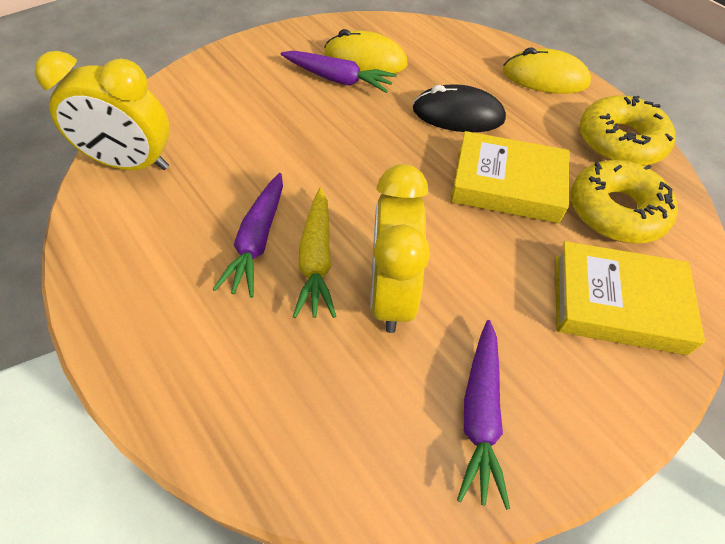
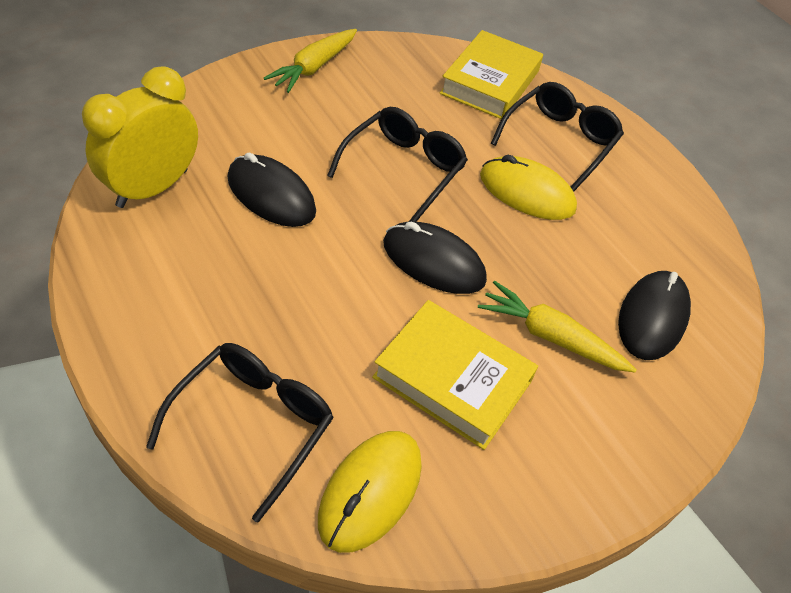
black glasses: none = 0 -> [146,343,334,523] [327,107,468,222] [491,82,624,191] = 3
black mouse: [413,85,506,132] = 1 -> [228,152,316,227] [383,222,487,294] [618,271,691,360] = 3
purple carrot: [212,173,283,298] [281,51,397,93] [457,320,510,510] = 3 -> none = 0
yellow carrot: [293,188,336,318] = 1 -> [264,29,357,93] [478,281,637,373] = 2
yellow clock: [34,51,170,170] [370,164,430,333] = 2 -> [82,66,198,208] = 1
yellow donut: [571,160,678,244] [579,95,676,166] = 2 -> none = 0

